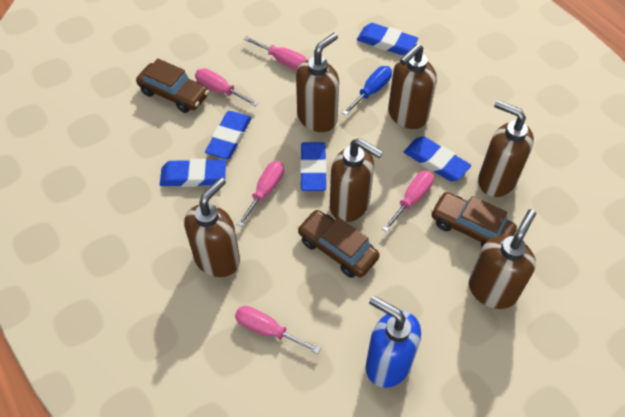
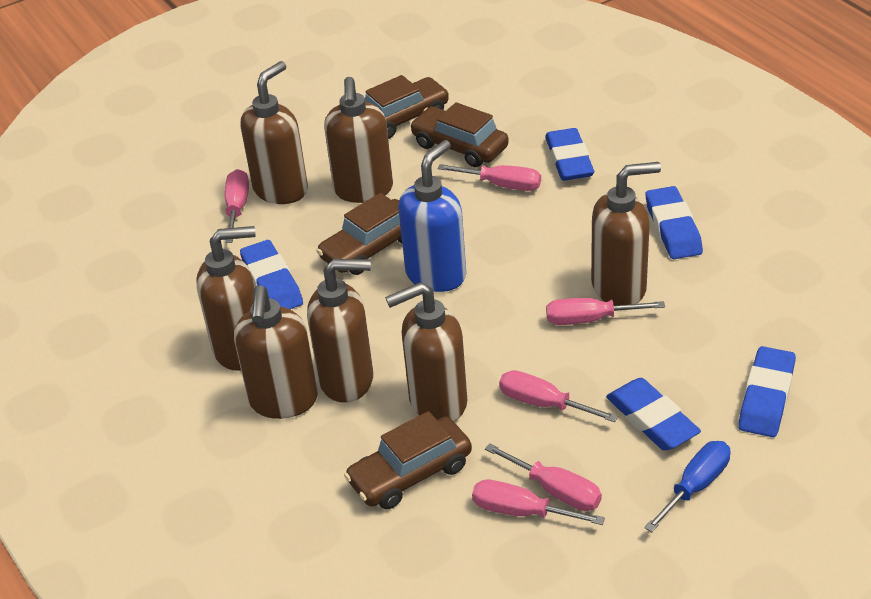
brown car: [136,59,209,113] [297,210,380,278] [431,192,517,247] = 3 -> [316,193,402,275] [344,411,472,509] [365,75,449,139] [410,102,509,167] = 4
brown soap dispenser: [184,177,240,277] [296,33,339,132] [330,138,384,222] [388,44,437,129] [469,209,536,309] [478,100,534,197] = 6 -> [196,226,255,371] [234,285,318,419] [241,61,308,204] [307,259,373,403] [324,77,393,203] [385,282,467,422] [591,162,661,306] = 7
pink screwdriver: [195,68,259,106] [235,306,321,354] [237,161,284,227] [244,36,307,70] [383,171,434,232] = 5 -> [225,169,249,243] [437,164,541,191] [472,480,605,525] [485,443,602,511] [499,370,618,422] [546,298,665,325] = 6

